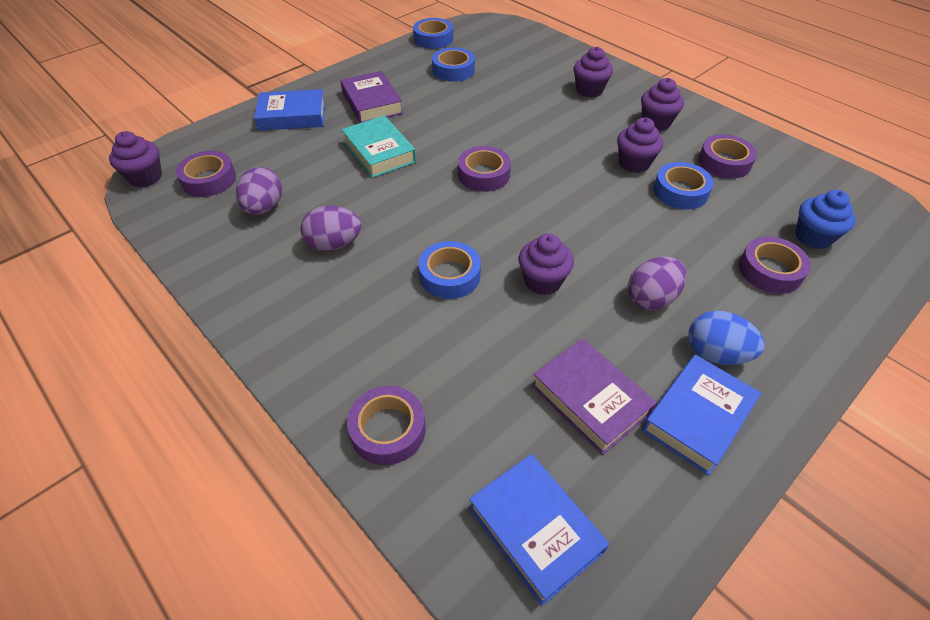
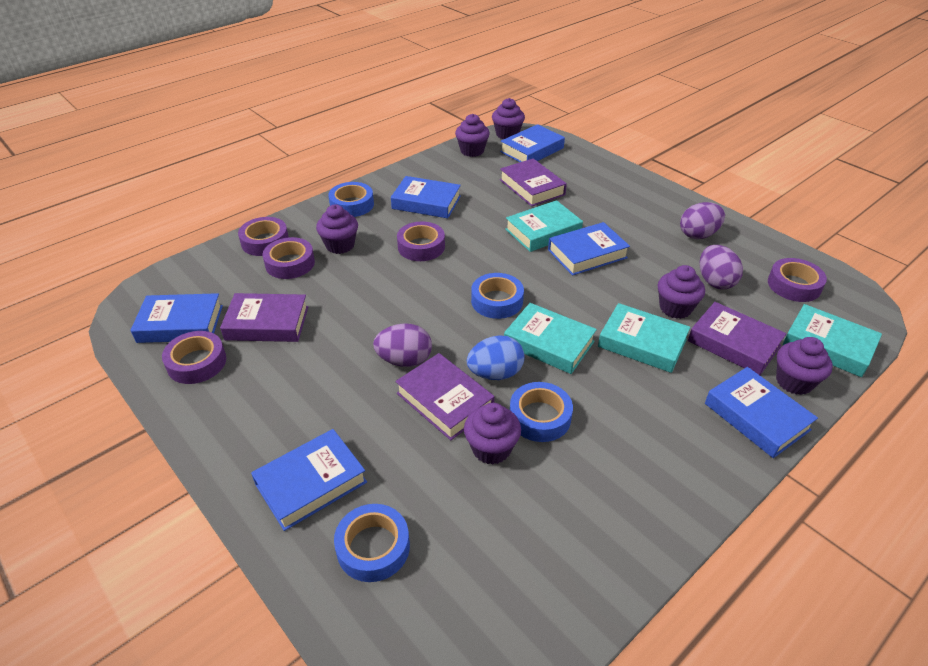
blue book: [254,89,325,131] [469,454,609,606] [642,355,761,475] = 3 -> [130,293,223,343] [251,429,367,531] [391,176,461,218] [500,124,565,162] [548,222,630,276] [705,367,818,458] = 6
blue cupcake: [795,190,856,249] = 1 -> none = 0
purple book: [340,71,403,123] [532,339,657,455] = 2 -> [220,293,308,342] [395,353,495,440] [500,158,567,207] [688,302,786,375] = 4
purple cupcake: [109,131,162,187] [519,234,574,295] [574,47,613,98] [617,117,663,173] [641,78,684,131] = 5 -> [316,204,358,254] [455,114,490,157] [464,403,521,465] [492,98,525,139] [658,265,705,319] [776,337,833,395] = 6
turquoise book: [341,116,416,178] = 1 -> [504,303,597,374] [505,200,583,252] [598,303,690,373] [783,304,882,377] = 4

